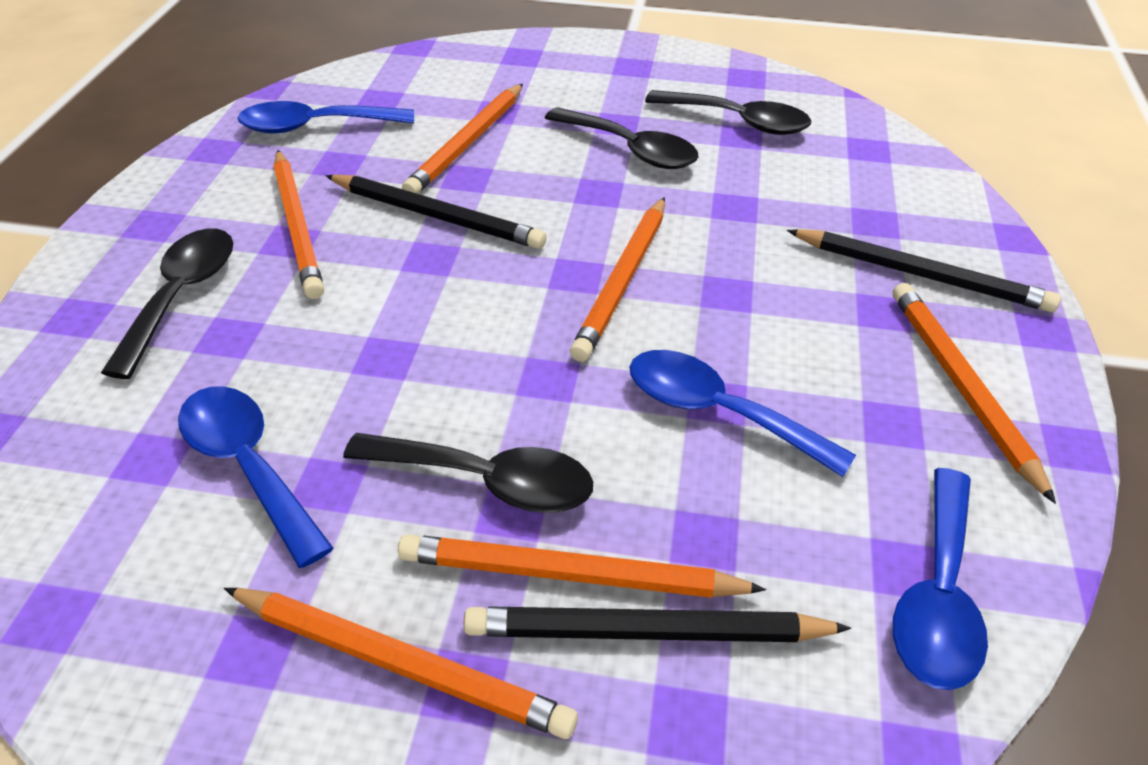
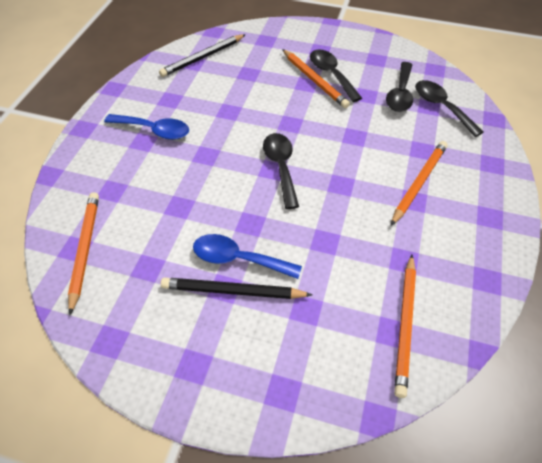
black pencil: [325,174,547,249] [464,606,851,642] [787,229,1061,312] = 3 -> [159,34,246,77] [161,277,312,299] = 2
blue spoon: [178,386,334,568] [237,101,414,133] [629,350,856,477] [893,468,988,690] = 4 -> [104,114,189,140] [193,234,302,279] = 2
orange pencil: [224,588,578,739] [274,150,324,299] [398,534,766,598] [402,84,523,194] [570,197,665,362] [893,283,1056,504] = 6 -> [68,192,99,315] [282,49,350,108] [391,141,447,226] [394,255,416,398] = 4

